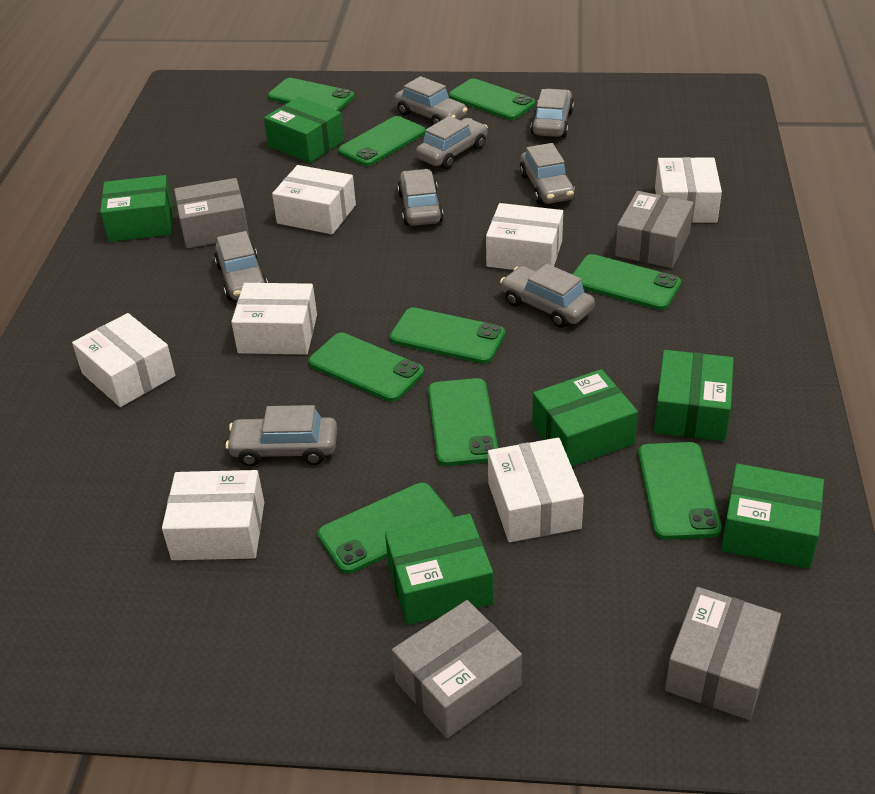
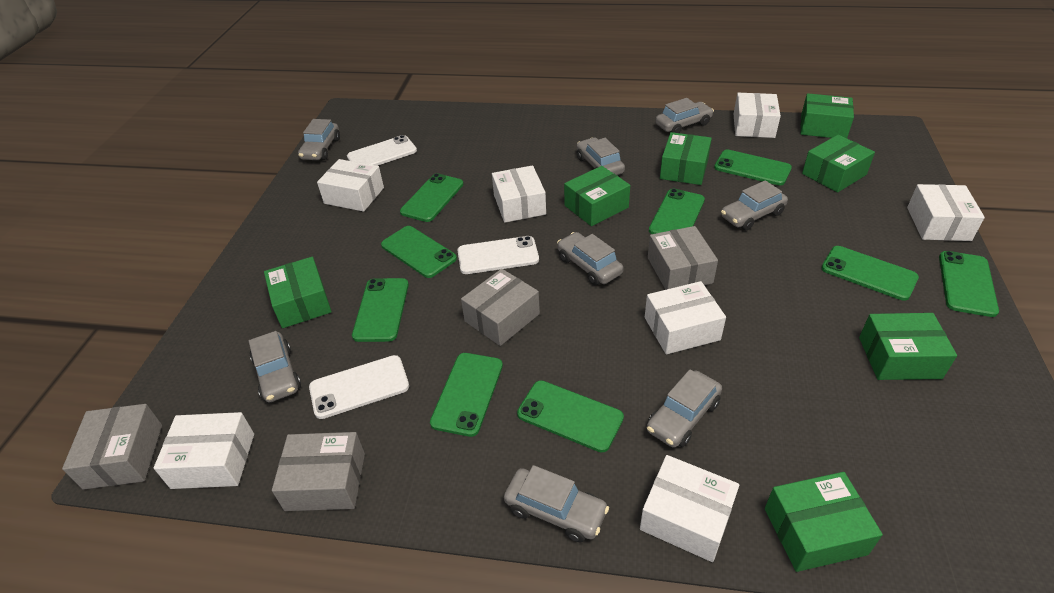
green box: [100,175,173,242] [264,97,344,163] [385,514,494,625] [532,369,638,466] [654,350,734,441] [721,463,824,569] = 6 -> [264,257,332,328] [564,166,630,226] [660,132,712,185] [765,472,883,572] [801,93,854,138] [802,135,875,193] [859,313,957,380] = 7
white phone: none = 0 -> [309,355,409,419] [347,135,417,166] [458,236,539,274] = 3

